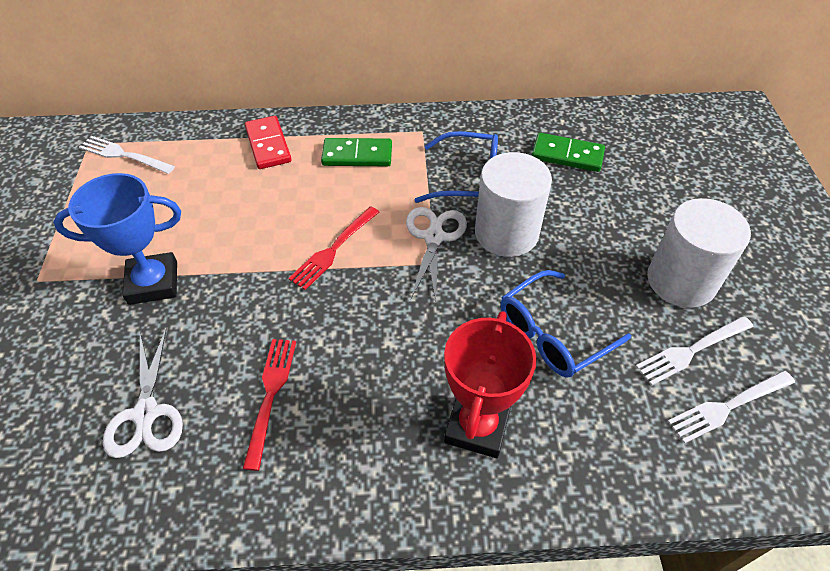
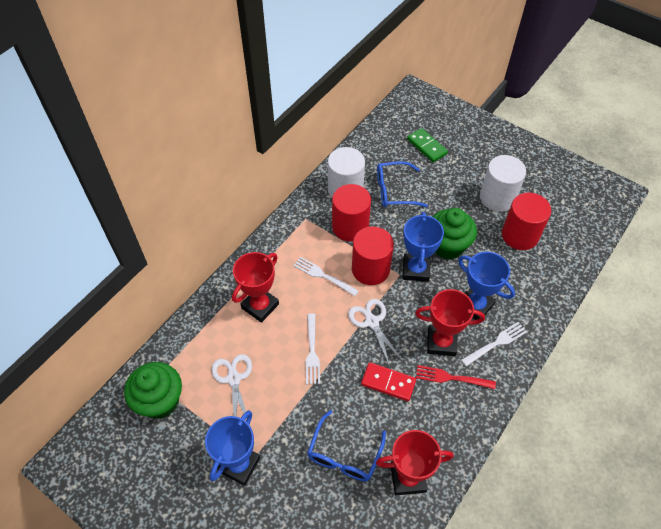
blue trophy: [53,173,181,305] = 1 -> [205,410,260,486] [402,212,444,282] [458,252,515,320] = 3
green cupcake: none = 0 -> [124,362,182,419] [433,208,477,259] = 2
green domino: [321,138,392,166] [532,133,605,172] = 2 -> [407,128,448,162] = 1
red cylinder: none = 0 -> [332,184,371,242] [352,227,394,285] [502,193,551,250] = 3
red fork: [243,339,296,471] [288,206,379,290] = 2 -> [416,365,496,389] = 1
red trophy: [444,311,537,458] = 1 -> [232,252,279,323] [376,430,454,495] [415,289,485,356] = 3

